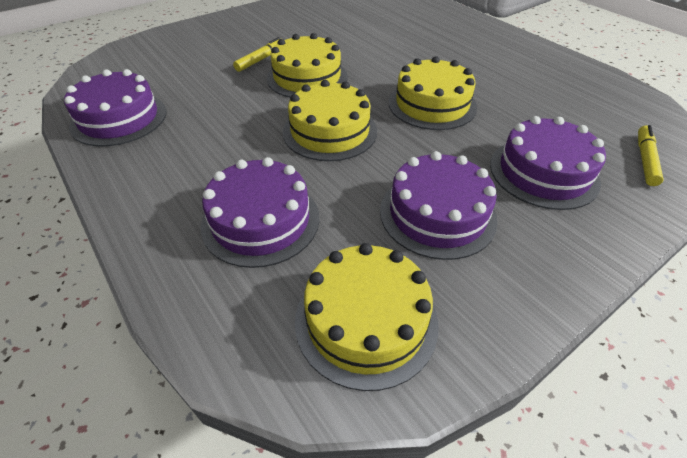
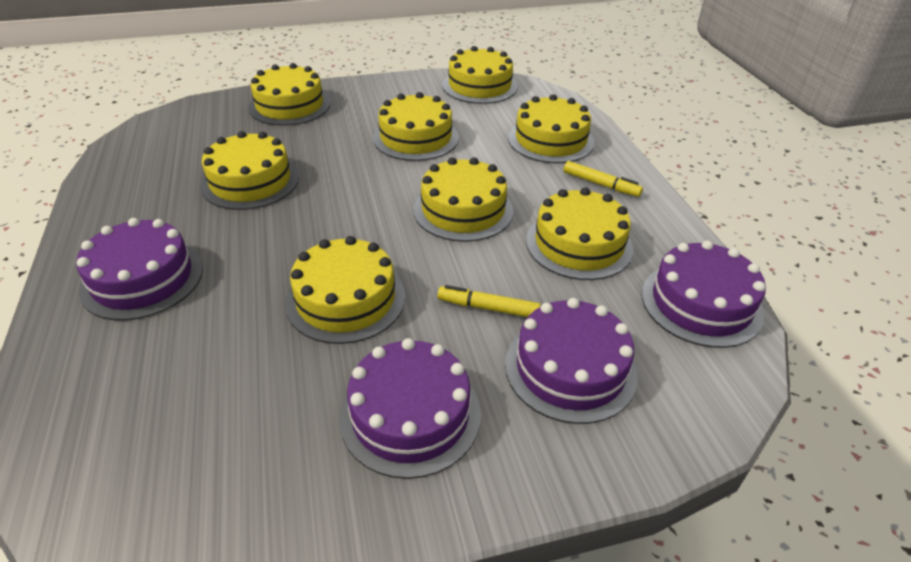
yellow cake: [267,33,348,98] [283,80,377,161] [295,243,438,391] [389,56,477,130] = 4 -> [201,131,299,210] [248,63,330,126] [285,236,405,344] [373,92,459,161] [413,157,513,242] [442,46,518,104] [508,94,594,163] [526,188,633,280] = 8

